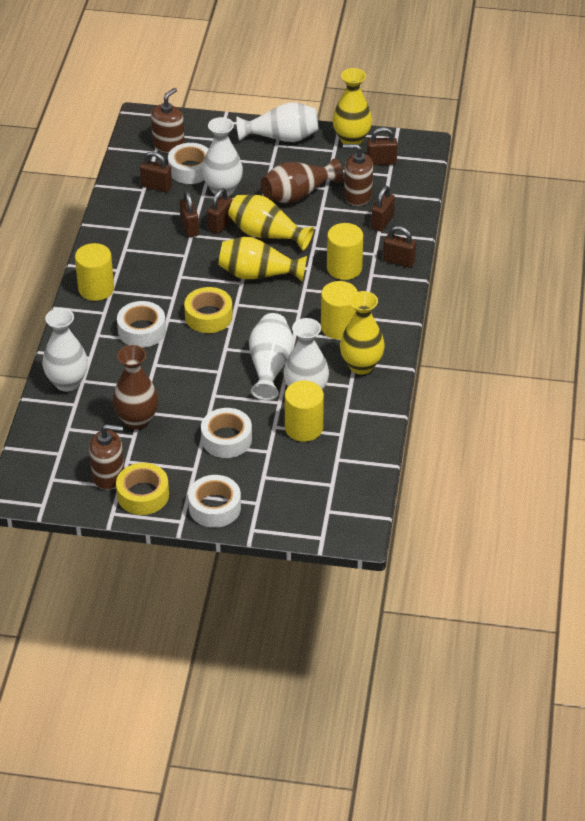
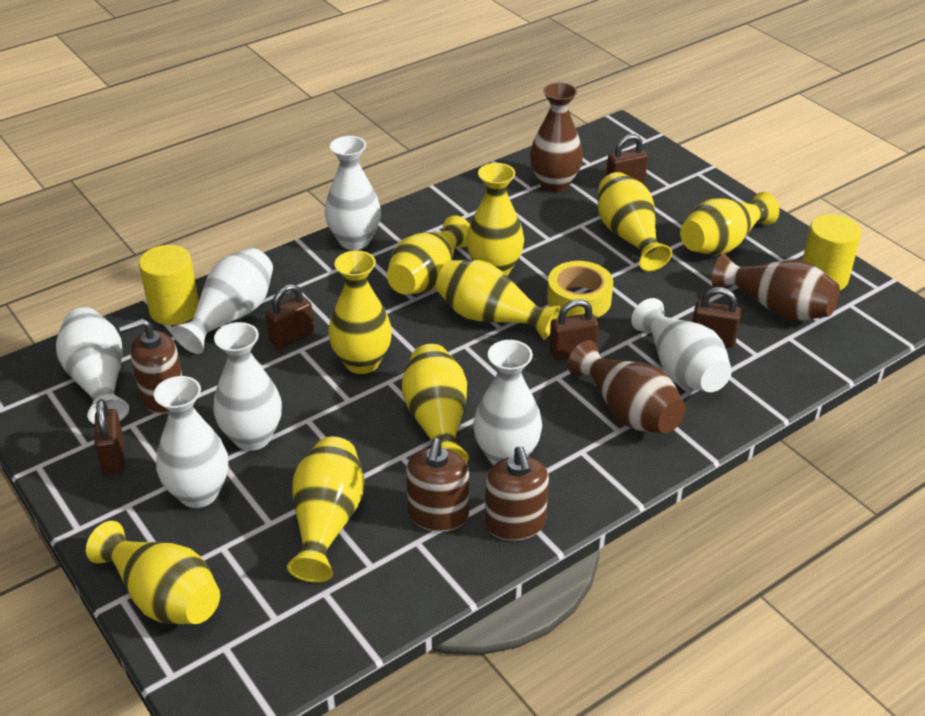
brown padlock: [140,152,172,192] [179,191,199,237] [207,188,233,234] [367,127,397,165] [371,186,395,232] [383,226,416,268] = 6 -> [94,399,124,474] [265,284,314,349] [549,299,599,360] [606,134,648,183] [692,287,741,347] = 5
brown vase: [112,345,158,430] [261,158,343,203] = 2 -> [530,83,583,192] [568,340,686,433] [712,254,840,321] = 3
white tape: [117,301,166,348] [168,143,209,184] [188,475,241,528] [201,408,252,458] = 4 -> none = 0
white vase: [42,308,88,392] [202,117,243,196] [236,102,318,142] [249,313,293,400] [284,318,329,390] = 5 -> [56,307,129,424] [154,376,228,508] [172,248,273,354] [213,322,282,451] [324,136,381,250] [473,340,542,465] [631,298,732,392] = 7
yellow cylinder: [75,243,114,301] [285,381,324,442] [321,281,358,339] [327,223,363,280] = 4 -> [139,245,199,325] [802,214,861,290] = 2
yellow tape: [116,463,169,515] [184,287,233,333] = 2 -> [547,261,613,318] = 1
yellow vase: [218,237,307,281] [228,195,314,251] [333,68,372,145] [340,291,385,375] = 4 -> [86,521,220,624] [287,437,364,583] [328,250,392,374] [387,215,470,294] [402,344,469,463] [436,260,560,340] [466,163,524,276] [598,172,672,271] [680,192,779,255] = 9

